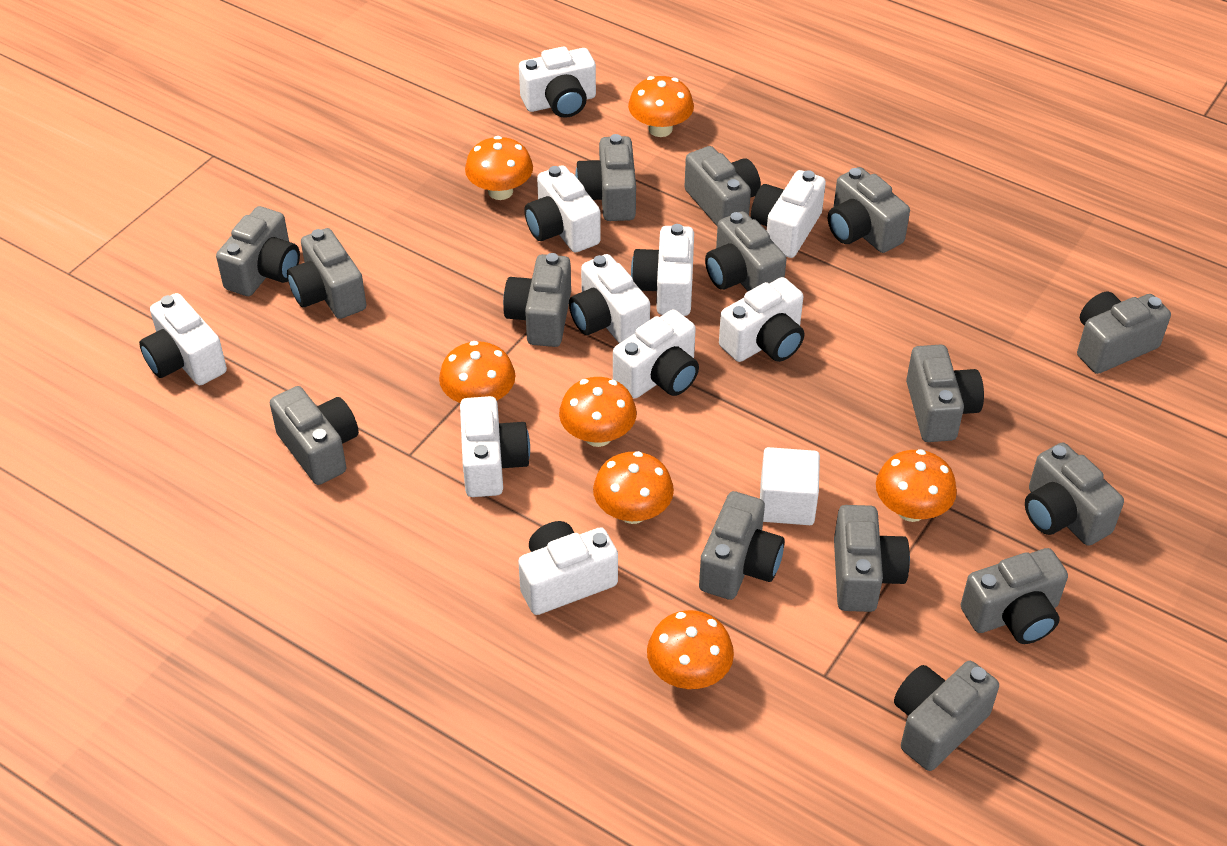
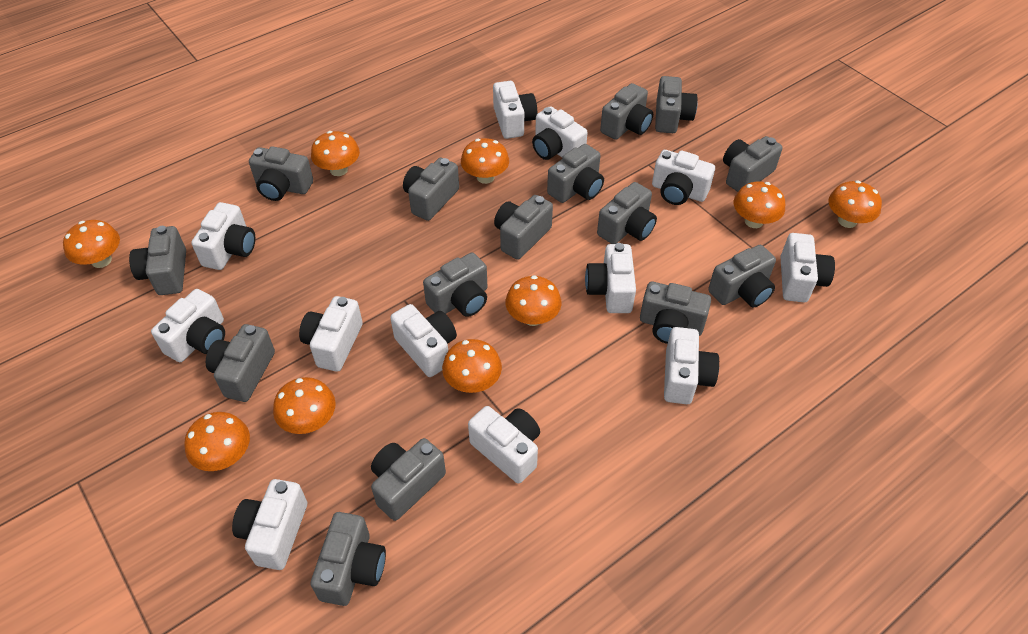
orange mushroom: [439,341,515,403] [465,136,533,200] [559,377,637,447] [593,451,674,524] [628,76,694,137] [647,610,734,689] [876,449,957,522] = 7 -> [63,220,120,268] [184,412,250,471] [273,377,336,434] [311,131,360,176] [442,339,502,393] [461,138,509,184] [505,275,561,326] [734,181,785,228] [828,180,882,228] = 9
white camera: [139,293,227,385] [460,396,530,497] [518,521,618,615] [519,46,596,118] [524,165,601,252] [569,254,650,343] [613,309,699,399] [631,224,694,316] [719,277,804,362] [751,170,826,258] = 10 -> [151,289,225,362] [191,202,255,270] [232,479,307,570] [299,296,363,372] [390,304,457,377] [468,406,540,484] [493,81,537,139] [532,106,588,160] [585,243,636,313] [652,150,715,205] [664,327,719,404] [780,233,835,302] = 12
white cube: [760,447,820,525] = 1 -> none = 0

